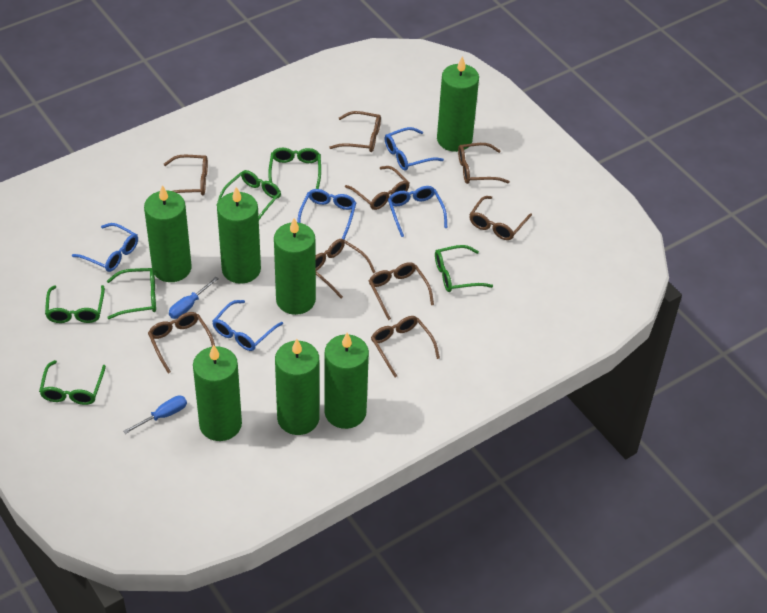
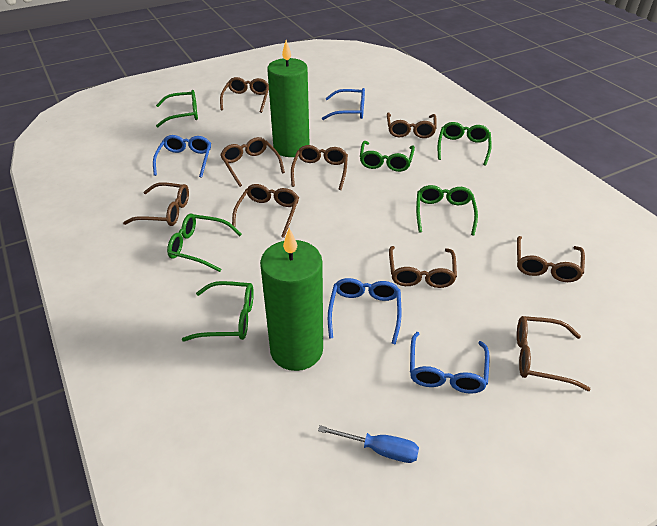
blue glasses: [72,223,138,272] [212,300,283,351] [297,189,357,240] [385,127,444,171] [388,186,447,237] = 5 -> [153,135,211,178] [322,88,365,120] [328,278,402,345] [410,332,490,394] = 4
blue screwdriver: [123,395,187,434] [169,277,218,319] = 2 -> [318,425,419,463] = 1
green candle: [144,185,191,282] [193,344,242,441] [217,187,261,284] [274,218,316,315] [275,339,320,435] [324,333,369,429] [437,56,479,152] = 7 -> [260,228,323,371] [267,40,310,157] = 2

